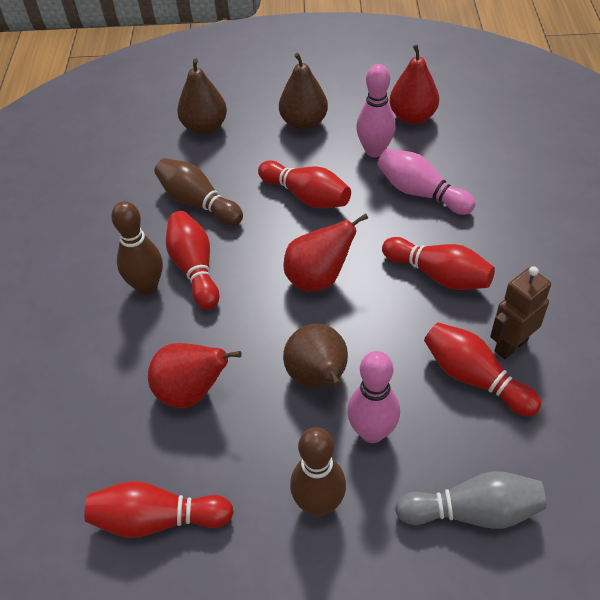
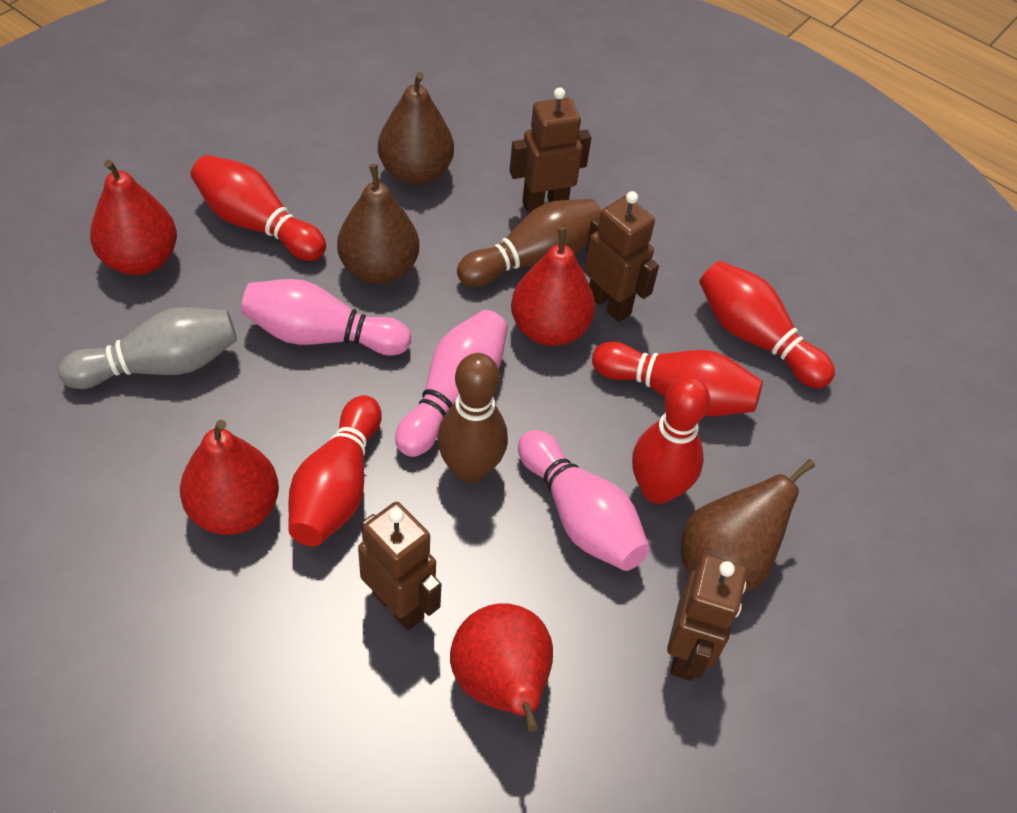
brown bowling pin: [111,201,163,295] [154,158,243,226] [290,427,346,516] = 3 -> [437,353,508,483] [457,199,601,288] = 2
brown robot: [490,266,551,359] = 1 -> [358,502,441,630] [509,87,591,213] [584,191,659,322] [667,555,747,681] = 4
red pear: [148,343,242,408] [283,213,368,291] [390,44,439,124] = 3 -> [90,160,177,275] [180,420,279,535] [450,603,553,732] [511,227,595,346] = 4

